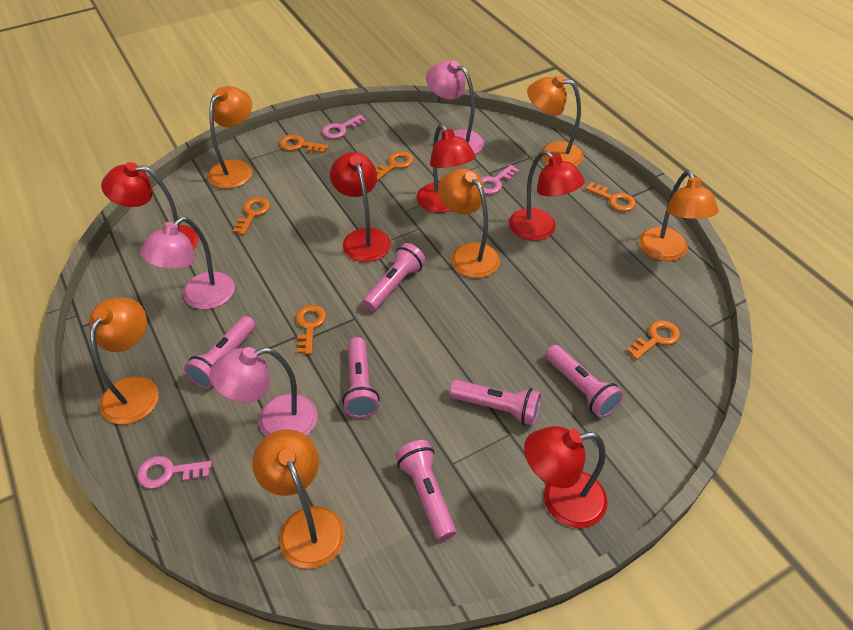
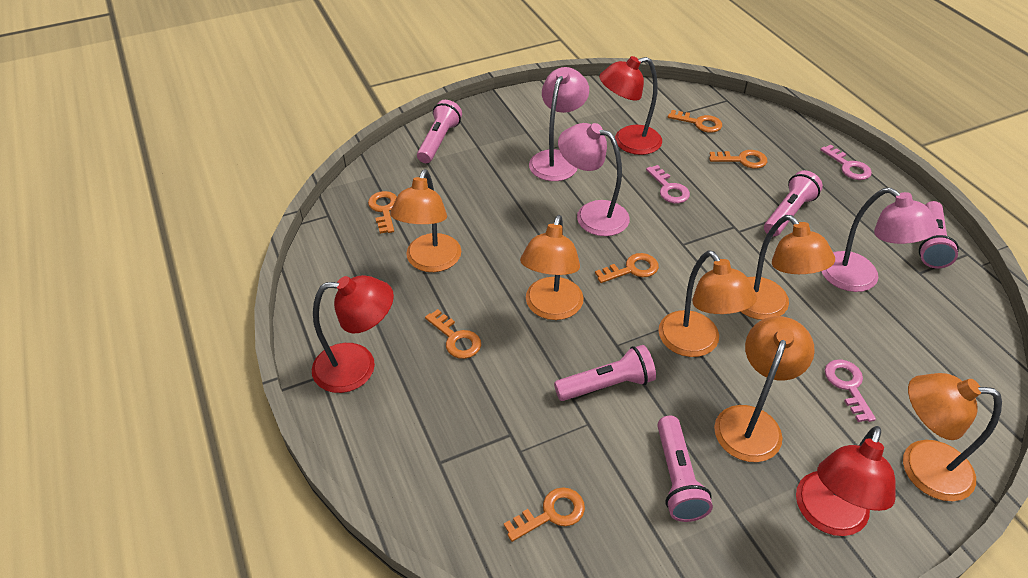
pink flashlight: [184,316,256,389] [342,337,380,418] [363,243,426,311] [395,440,456,541] [449,380,541,426] [545,345,623,418] = 6 -> [417,100,462,163] [554,345,656,401] [657,416,713,522] [764,170,823,236] [919,201,959,268] = 5
red lamp: [101,162,199,250] [330,152,391,262] [416,124,476,213] [509,150,585,241] [524,426,608,528] = 5 -> [312,275,394,393] [599,56,662,155] [796,426,896,536] = 3

